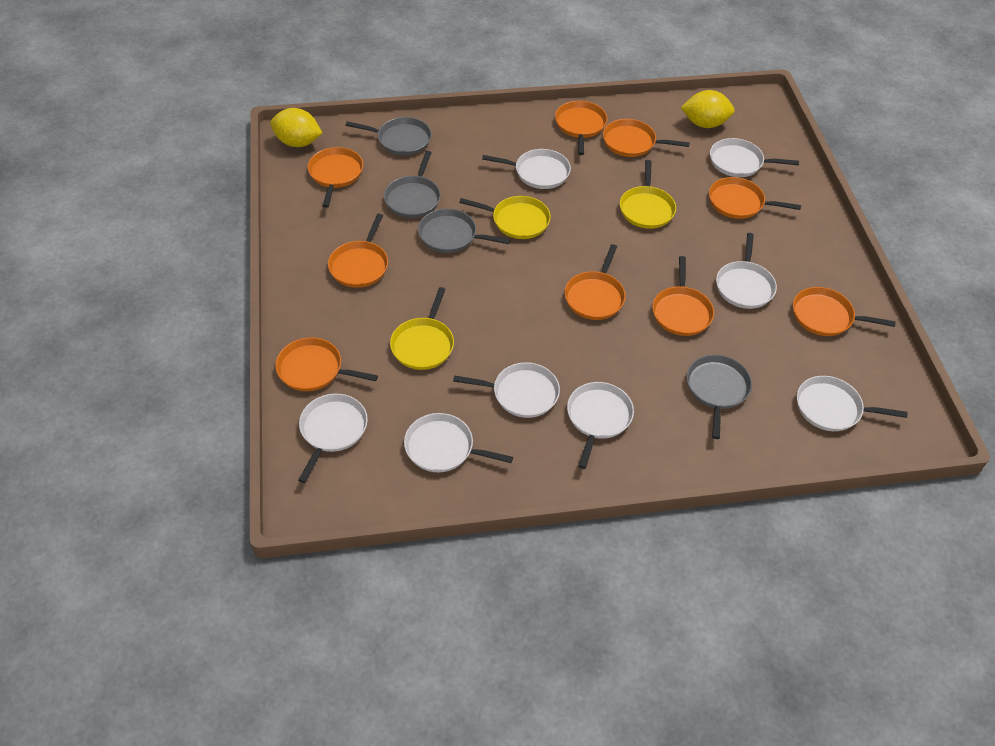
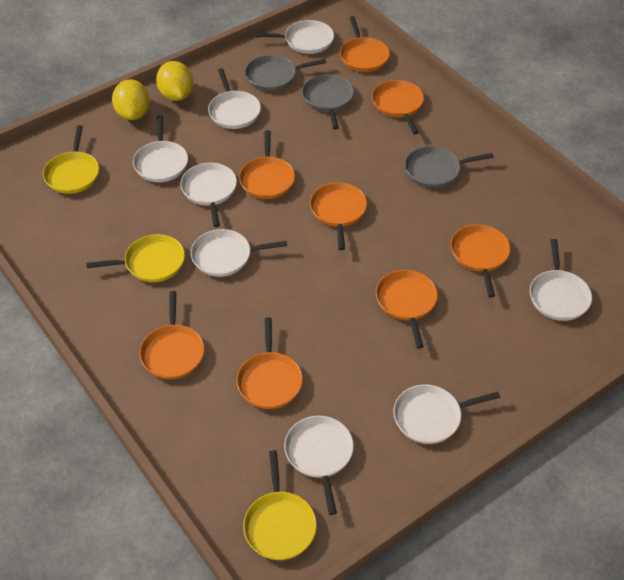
grey pan: [345,117,432,156] [384,151,441,218] [418,208,510,253] [687,355,752,439] = 4 -> [245,55,326,91] [302,75,354,129] [405,146,494,188] = 3
orange pan: [275,337,378,391] [308,147,363,208] [328,214,388,288] [555,101,607,155] [564,244,626,320] [603,119,690,157] [652,256,714,336] [709,177,801,219] [793,287,896,336] = 9 -> [139,291,204,379] [237,317,303,409] [239,130,295,199] [310,182,367,250] [340,16,390,72] [372,80,424,134] [376,270,438,349] [451,224,510,298] = 8

